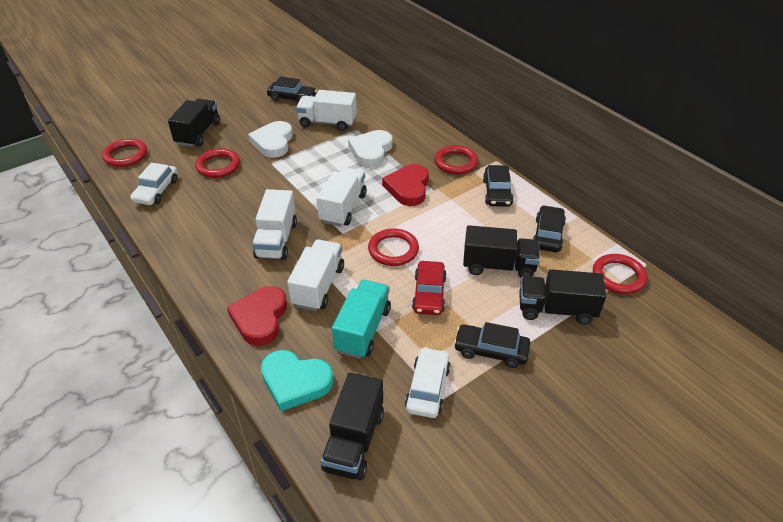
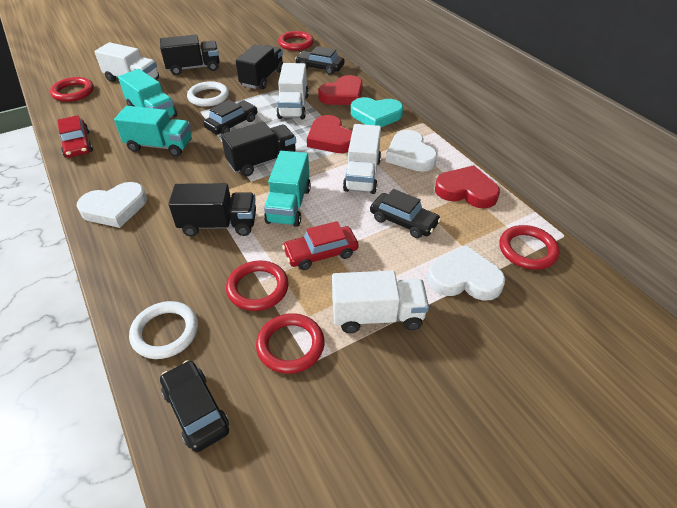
red car: [412,261,447,315] = 1 -> [57,115,93,158] [282,221,358,270] = 2
red heart: [227,286,287,346] [382,164,429,206] = 2 -> [307,115,352,153] [318,75,363,105] [435,165,500,208] = 3
turquoise truck: [332,280,391,359] = 1 -> [114,106,192,157] [118,69,177,118] [264,151,311,227] = 3
white car: [130,163,178,205] [405,347,451,418] = 2 -> none = 0
white heart: [248,121,293,158] [348,130,392,167] = 2 -> [77,182,147,228] [386,130,437,172] [427,245,505,301] = 3
white ring: none = 0 -> [129,301,198,359] [187,81,229,107] = 2

